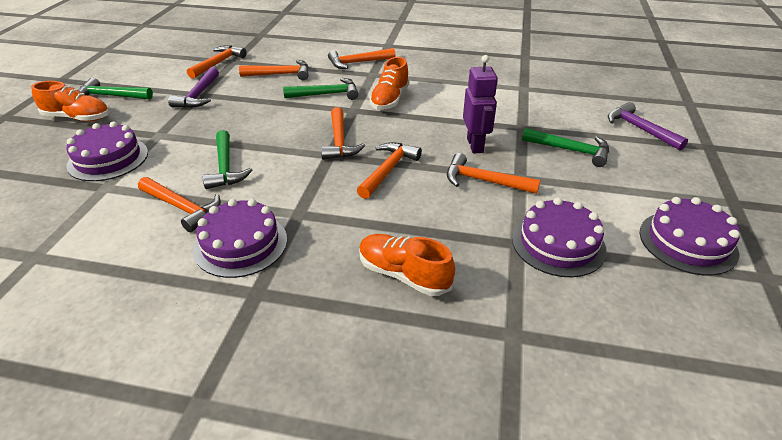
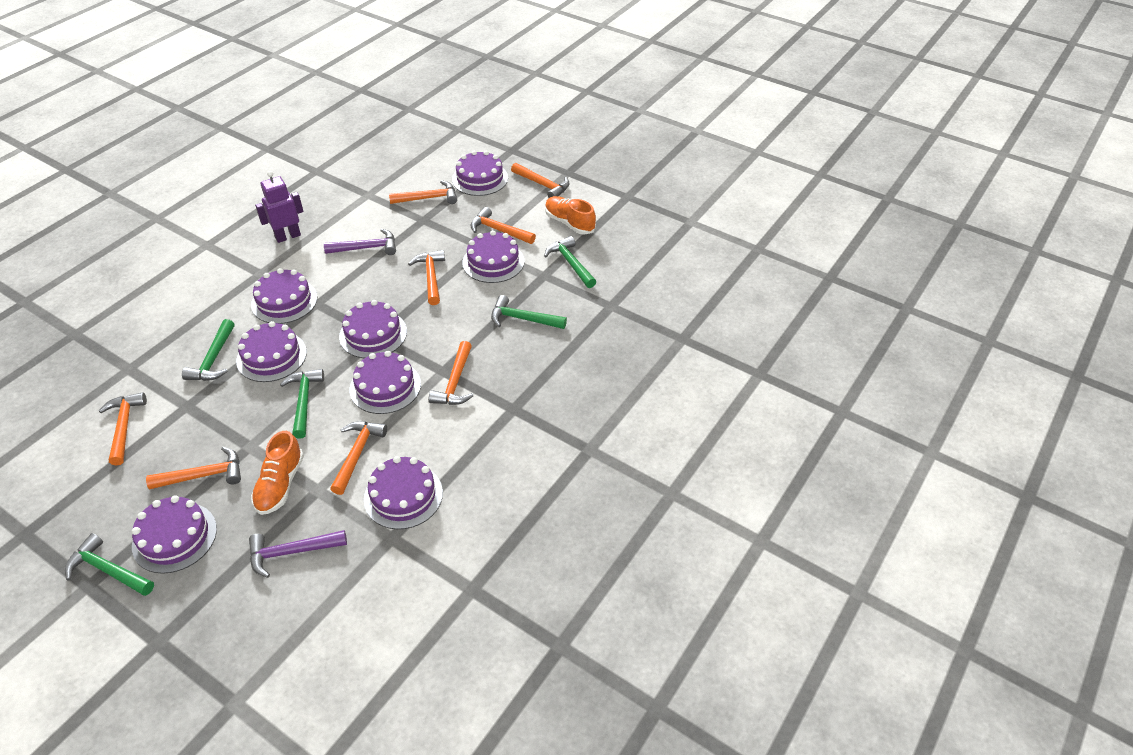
green hammer: [78,78,153,100] [203,130,252,189] [283,78,358,100] [522,128,609,167] = 4 -> [65,533,154,596] [182,319,235,381] [280,369,324,439] [491,295,567,329] [544,236,596,288] = 5
orange hammer: [138,177,221,232] [187,45,247,79] [239,60,309,80] [321,107,366,160] [328,48,396,69] [357,142,422,199] [447,153,540,194] = 7 -> [99,392,147,466] [146,447,241,489] [330,421,387,495] [389,180,457,204] [408,250,445,305] [429,341,473,405] [470,207,536,244] [511,163,569,198] = 8
orange shoe: [31,81,109,122] [359,234,455,296] [369,57,409,110] = 3 -> [251,431,304,515] [545,196,596,235] = 2
purple cake: [66,122,148,181] [193,199,287,278] [512,198,607,277] [639,197,740,276] = 4 -> [132,495,217,574] [236,321,307,382] [251,268,317,324] [339,300,407,358] [350,351,421,414] [364,456,443,529] [452,151,508,196] [462,230,524,283] = 8

